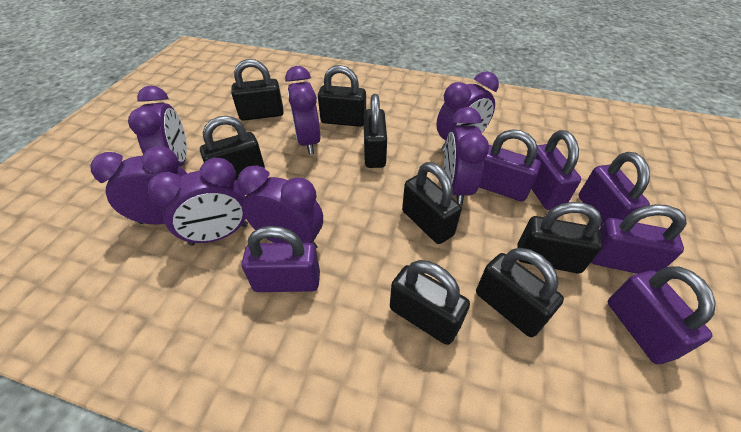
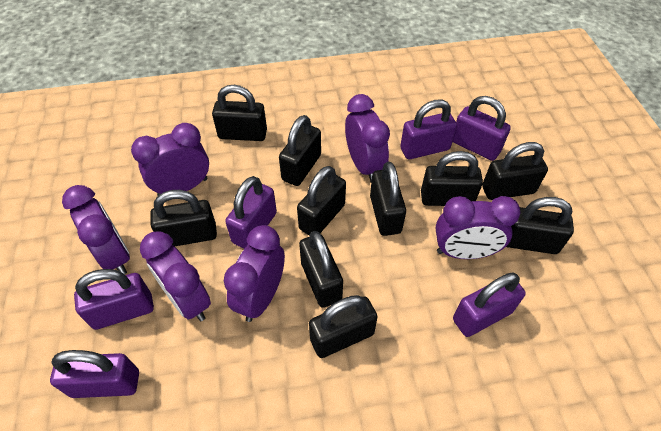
black padlock: [200,116,265,181] [231,59,284,121] [318,65,366,127] [364,94,387,168] [390,260,470,345] [402,162,462,244] [476,248,564,337] [518,202,602,274] = 8 -> [150,190,217,246] [212,85,267,141] [279,115,321,186] [297,166,346,236] [299,231,343,308] [309,295,378,358] [370,162,406,236] [421,151,483,206] [482,142,548,200] [506,197,574,254] = 10
purple clock: [91,146,188,225] [128,86,187,167] [148,158,248,246] [237,165,323,249] [285,66,321,155] [436,71,499,151] [444,107,489,206] = 7 -> [62,185,130,274] [131,123,209,196] [140,231,211,321] [224,225,285,322] [345,94,390,182] [435,196,520,259] = 6

